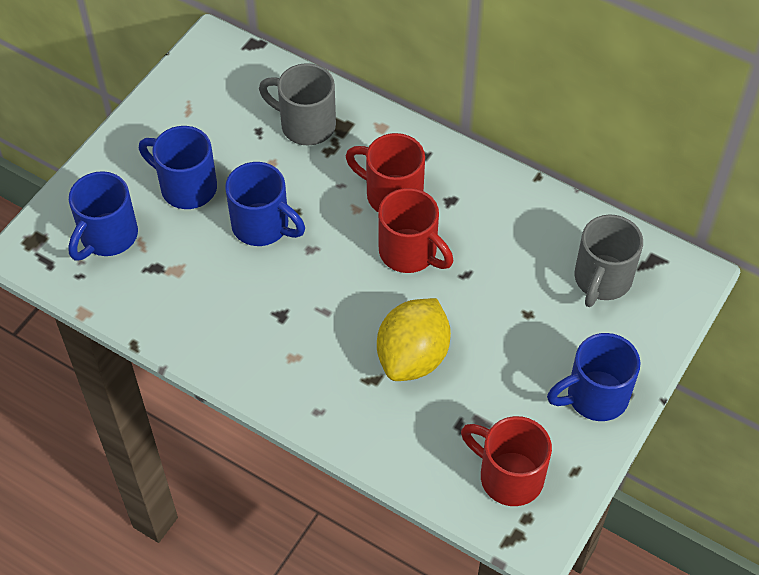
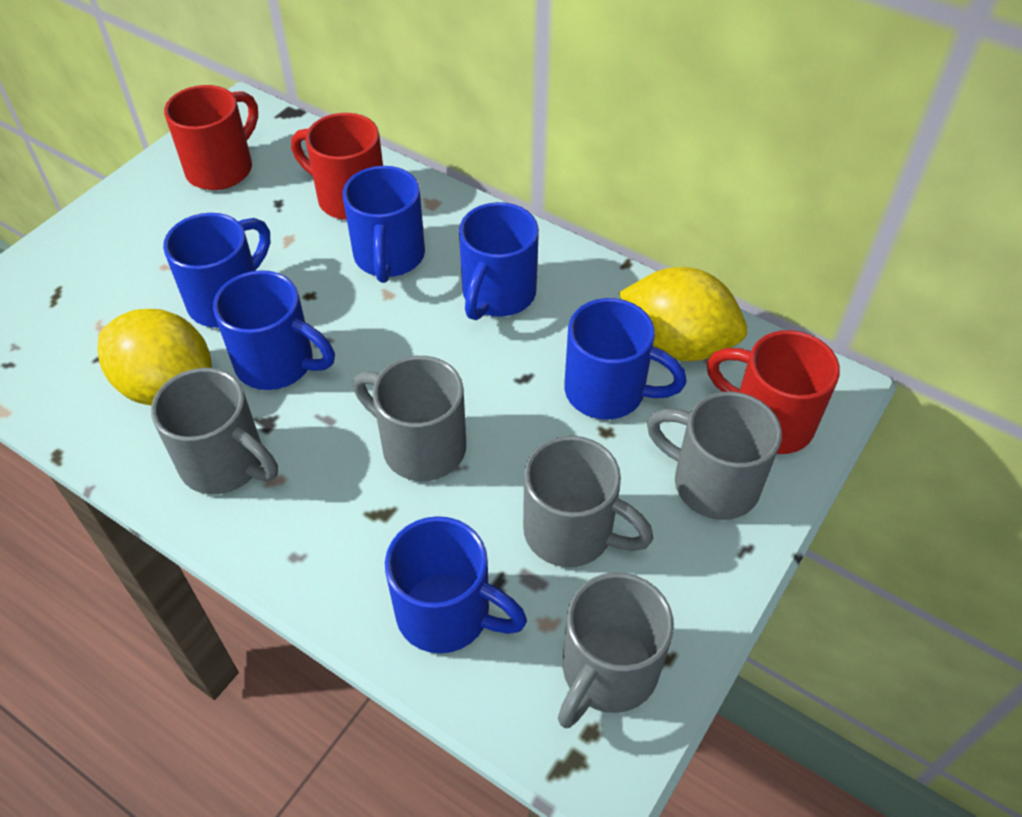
blue mug: [68,171,138,261] [139,126,217,209] [225,162,305,246] [547,333,641,421] = 4 -> [163,213,270,328] [213,270,335,390] [343,166,425,283] [385,516,527,653] [459,202,539,320] [564,298,687,420] = 6
grey mug: [259,63,336,146] [575,214,643,307] = 2 -> [151,368,278,494] [353,356,466,481] [523,436,654,567] [558,572,674,728] [647,392,782,520] = 5
yellow lemon: [377,298,451,381] = 1 -> [98,309,212,406] [619,267,747,361] = 2

